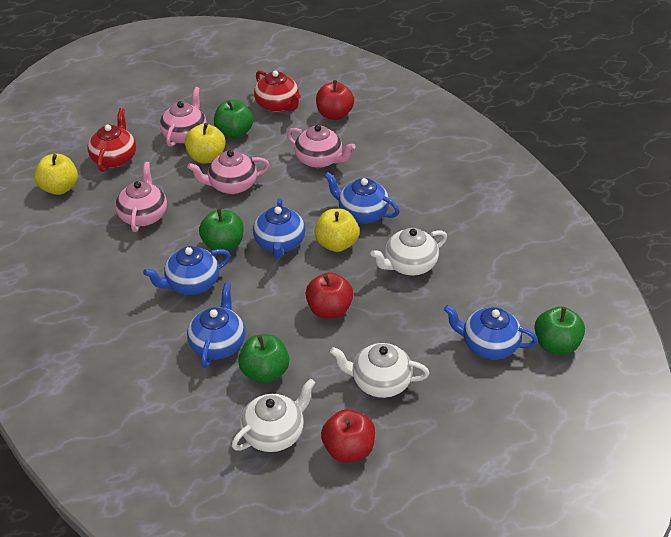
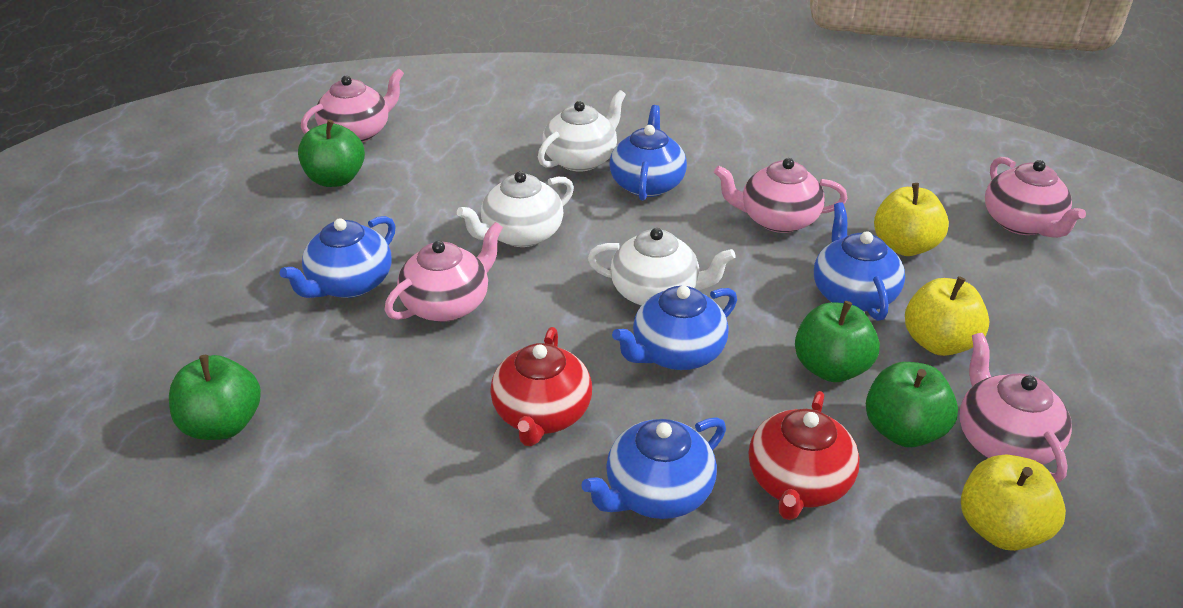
pink teapot: [115,162,167,232] [159,87,207,147] [187,150,270,194] [287,125,356,168] = 4 -> [301,68,404,143] [385,222,503,322] [714,158,847,233] [959,333,1072,483] [985,157,1086,238] = 5
red apple: [306,272,353,318] [316,80,354,120] [321,409,375,463] = 3 -> none = 0

